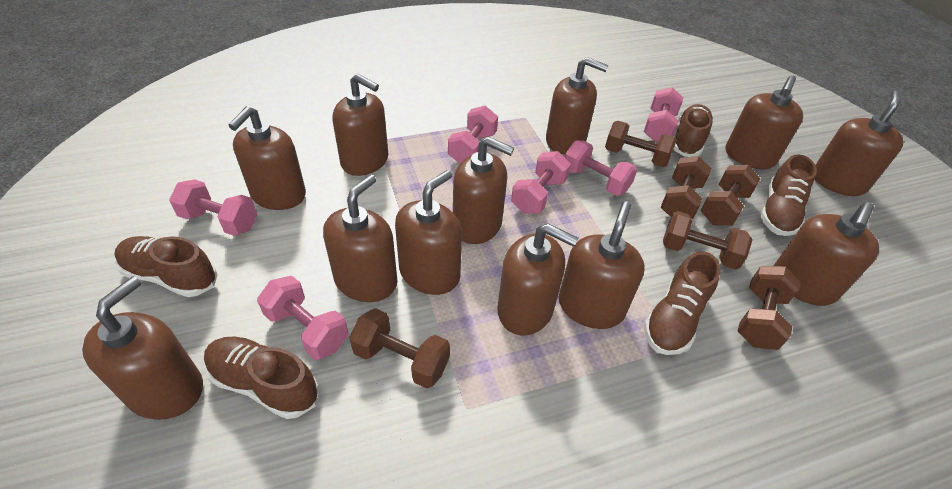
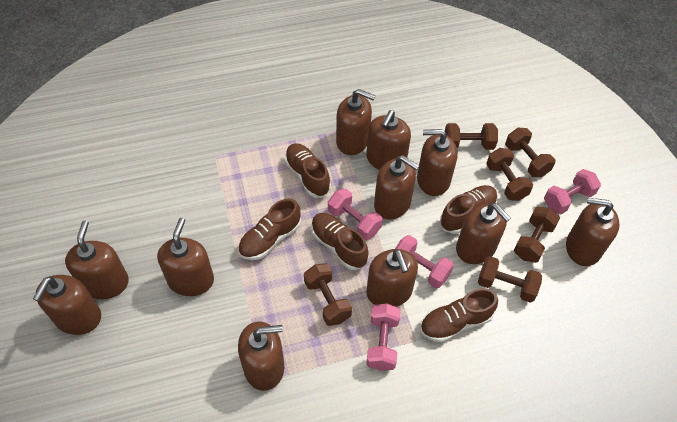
brown soap dispenser: [82,276,203,420] [228,106,306,210] [323,175,398,302] [333,73,388,176] [395,170,462,295] [453,137,514,244] [497,223,578,336] [546,57,609,154] [559,201,645,329] [726,76,803,169] [773,202,879,306] [815,91,903,196] = 12 -> [33,275,101,335] [65,220,129,299] [157,218,214,296] [238,321,284,391] [336,89,376,155] [366,110,411,170] [367,249,418,307] [374,155,419,220] [417,129,458,196] [456,203,511,264] [566,198,620,266] = 11
pink dumbbell: [169,180,257,236] [257,276,348,360] [448,106,498,164] [511,151,571,214] [565,140,637,196] [644,87,683,142] = 6 -> [328,188,382,240] [366,303,401,371] [395,235,454,288] [544,169,601,214] = 4

